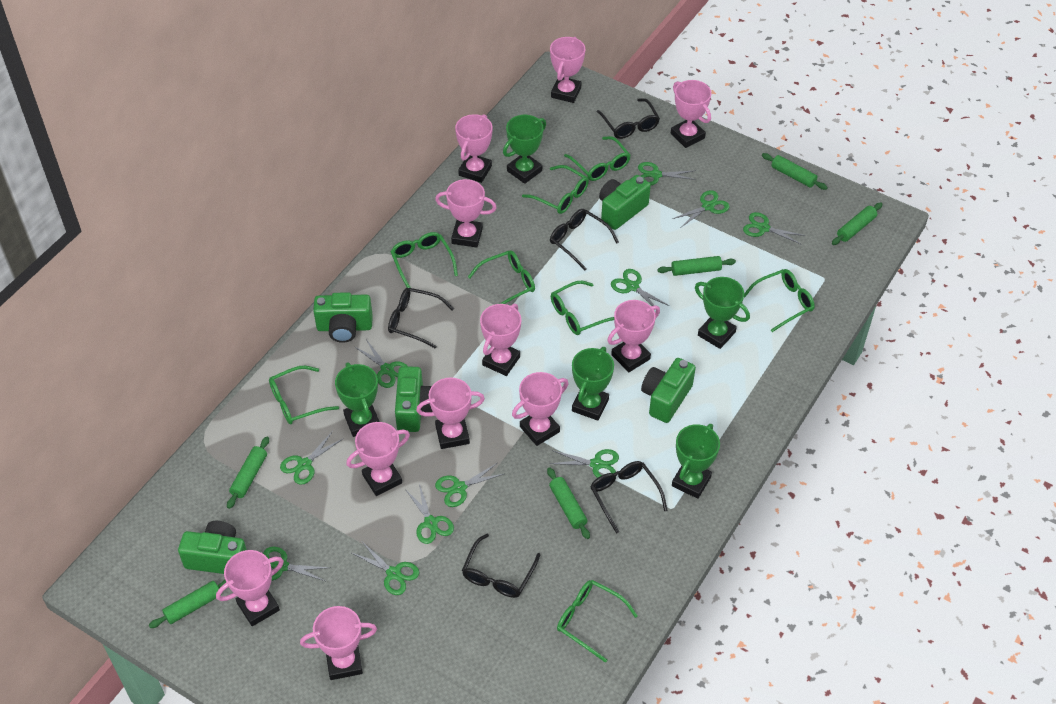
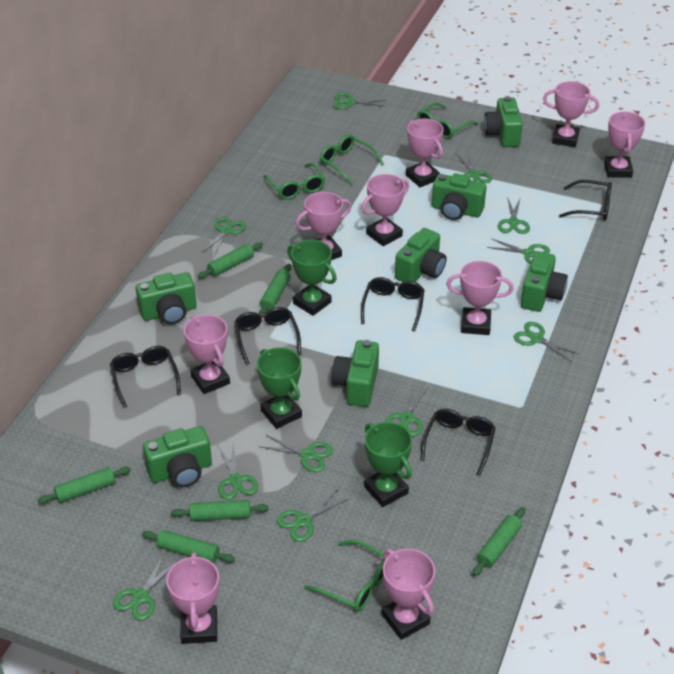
green camera: [178,521,247,574] [313,292,373,343] [395,366,433,432] [599,175,651,230] [641,358,696,423] = 5 -> [136,272,197,324] [143,426,212,487] [332,340,379,407] [395,228,447,282] [432,173,486,220] [484,96,523,147] [521,251,568,312] = 7
green glasses: [269,366,339,424] [390,232,458,288] [468,250,535,304] [522,165,589,214] [551,281,614,335] [557,580,638,663] [564,136,631,181] [744,269,815,332] = 8 -> [263,163,325,200] [304,539,385,612] [320,135,384,184] [417,102,478,139] = 4
green trophy: [335,362,380,437] [503,115,546,184] [572,347,614,421] [672,424,720,499] [695,277,750,349] = 5 -> [257,347,302,429] [287,240,337,316] [364,422,412,507] = 3
pink trophy: [216,550,284,626] [300,606,377,680] [346,422,410,496] [416,377,485,449] [435,179,497,247] [455,114,493,183] [480,304,521,376] [512,372,568,446] [550,37,585,103] [607,300,660,372] [671,80,712,148] = 11 -> [166,552,219,644] [184,315,230,394] [296,192,352,260] [361,174,409,246] [382,549,435,640] [406,118,444,187] [446,261,514,335] [543,81,599,147] [604,111,645,178] = 9

